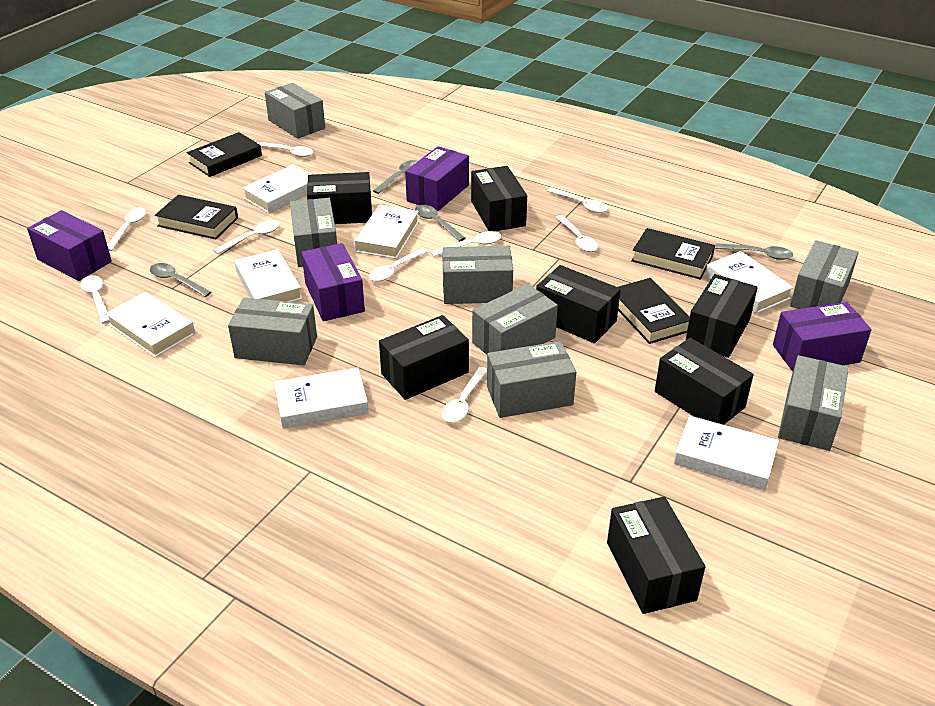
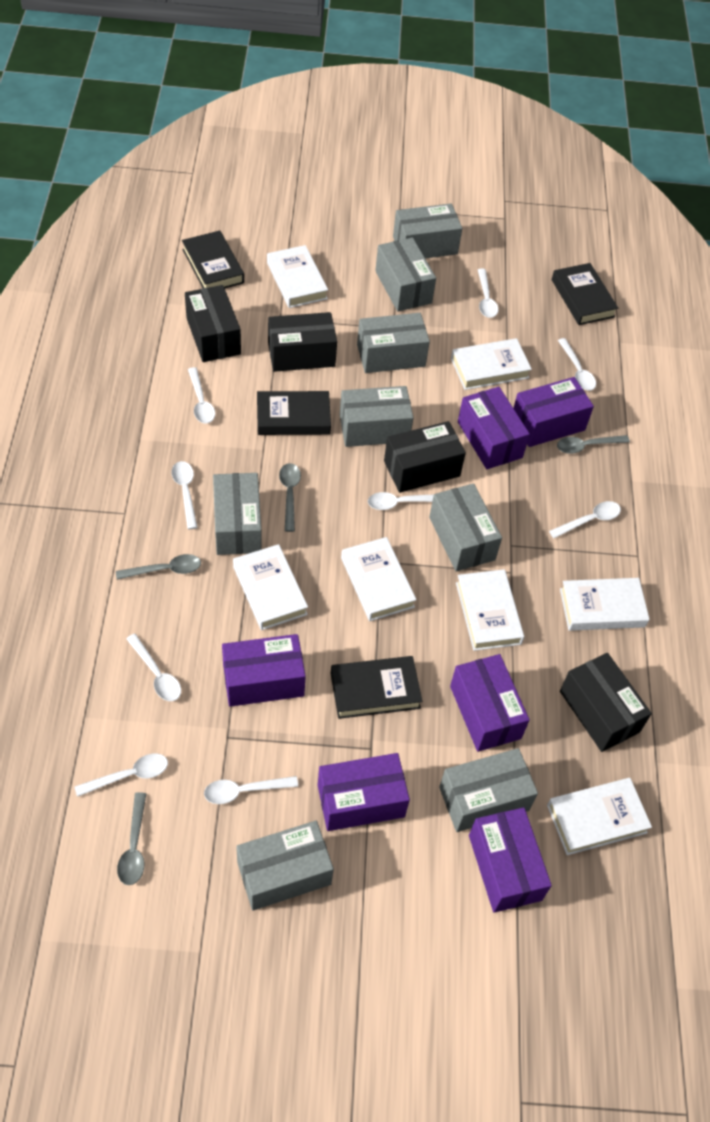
black box: [307,172,372,224] [379,315,469,400] [471,166,527,231] [536,265,621,343] [607,497,705,614] [655,338,754,425] [685,274,758,358] = 7 -> [185,285,241,362] [268,312,337,372] [384,421,466,493] [560,653,652,752] = 4
purple box: [27,210,112,281] [301,243,365,321] [405,146,469,211] [773,302,872,372] = 4 -> [222,634,306,707] [318,753,410,831] [450,654,530,752] [458,387,530,469] [469,807,552,913] [514,377,594,447] = 6

